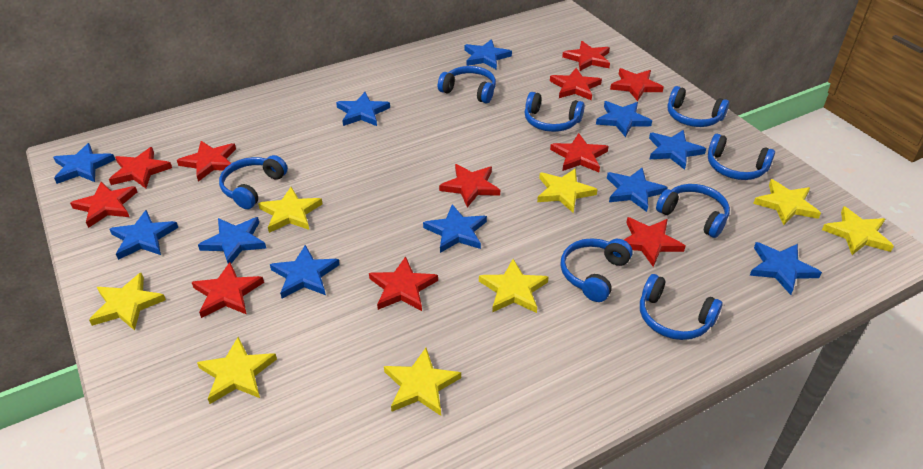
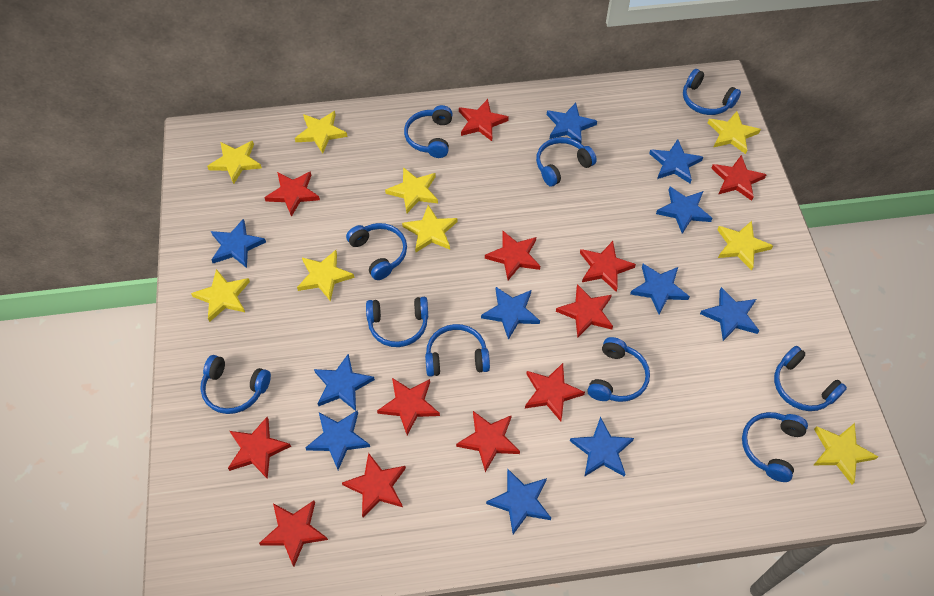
blue headphones: [219,155,288,209] [438,66,496,103] [524,92,585,132] [561,238,633,302] [640,274,723,340] [656,184,730,238] [667,86,729,127] [708,134,775,180] = 8 -> [200,355,271,414] [346,223,407,280] [366,297,428,347] [404,105,453,158] [425,324,490,377] [536,137,597,187] [587,337,650,402] [683,69,741,115] [742,412,808,482] [774,346,847,411] = 10
red star: [70,182,137,228] [109,147,172,188] [177,141,236,182] [192,262,264,318] [369,257,438,311] [439,164,500,207] [550,68,602,100] [550,133,609,172] [562,41,610,71] [610,68,664,101] [624,217,685,267] = 11 -> [228,417,291,479] [259,500,328,567] [264,171,320,217] [342,453,406,518] [377,378,440,435] [456,411,520,472] [459,99,509,141] [485,231,540,280] [525,363,585,421] [556,284,613,338] [580,241,636,292] [711,155,767,201] = 12
yellow star: [89,273,166,331] [197,337,277,404] [258,187,322,233] [384,348,461,416] [479,259,549,313] [537,168,597,213] [753,179,821,225] [822,206,894,255] = 8 -> [191,269,250,322] [207,141,262,184] [295,111,347,154] [297,250,354,302] [385,167,438,213] [402,205,457,252] [708,111,761,154] [717,221,773,271] [814,423,878,484] = 9

